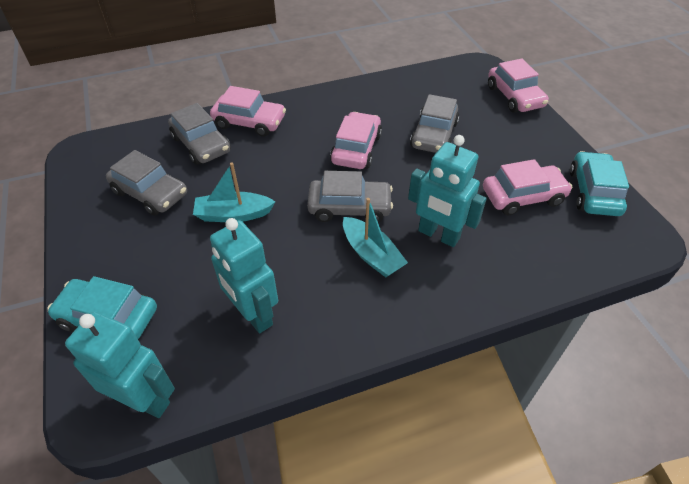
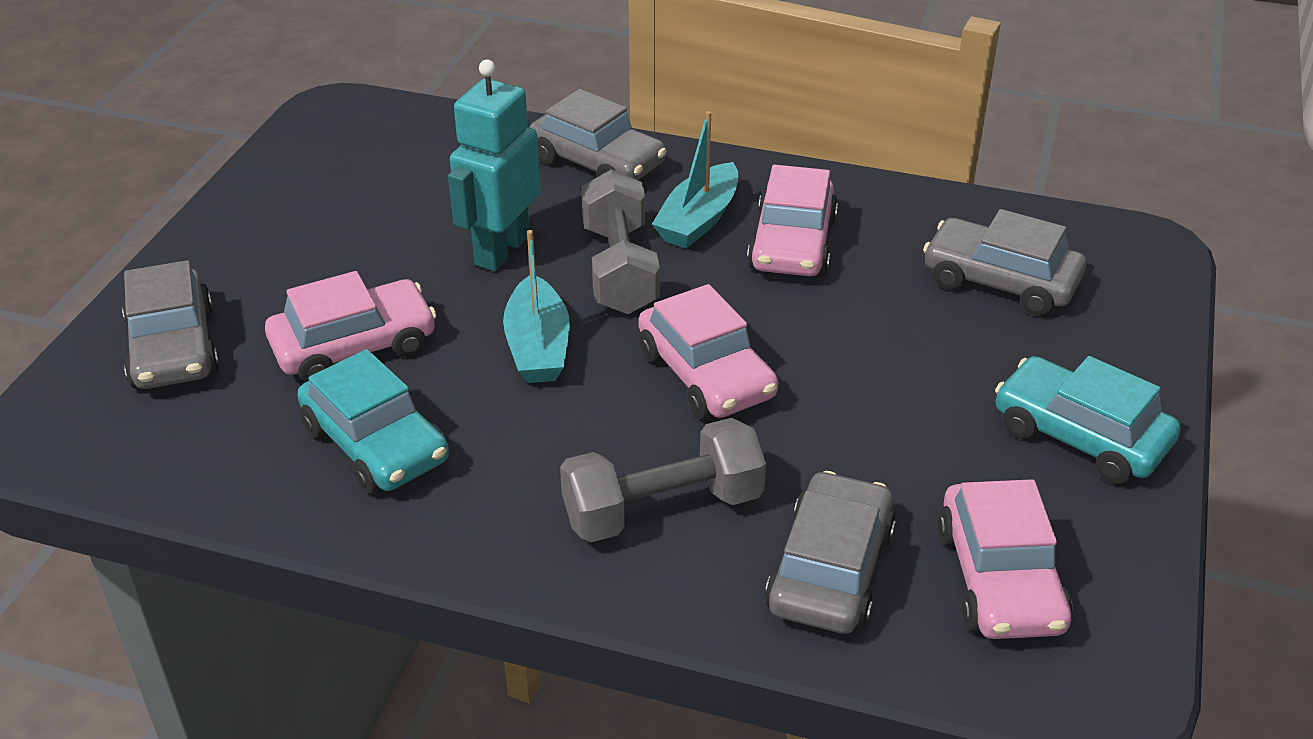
grey dumbbell: none = 0 -> [560,418,766,542] [581,169,660,314] = 2
turquoise robot: [65,312,175,418] [210,218,278,333] [408,135,487,247] = 3 -> [448,60,541,271] = 1

